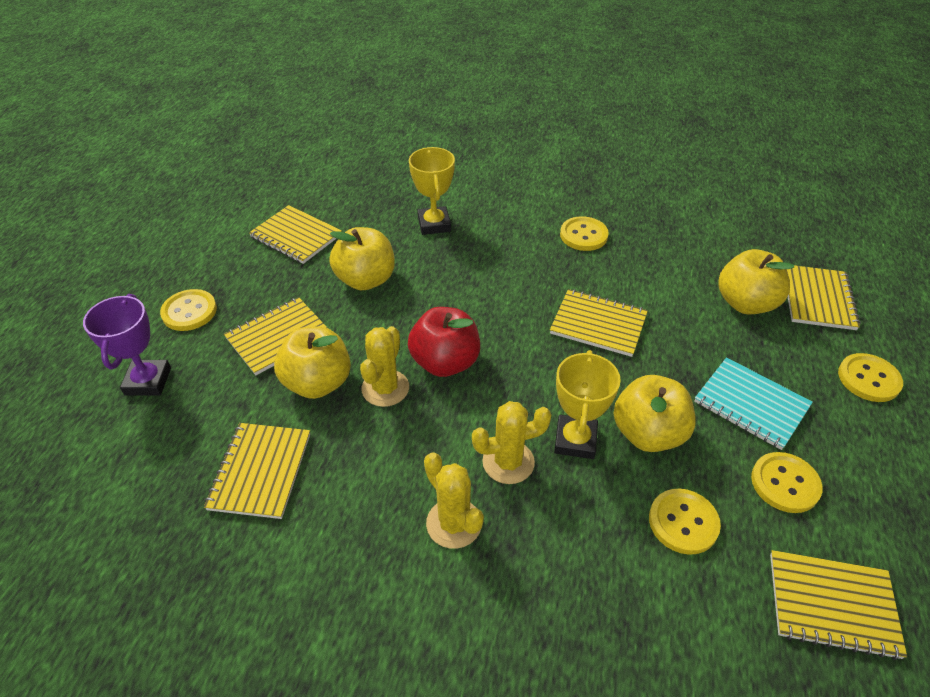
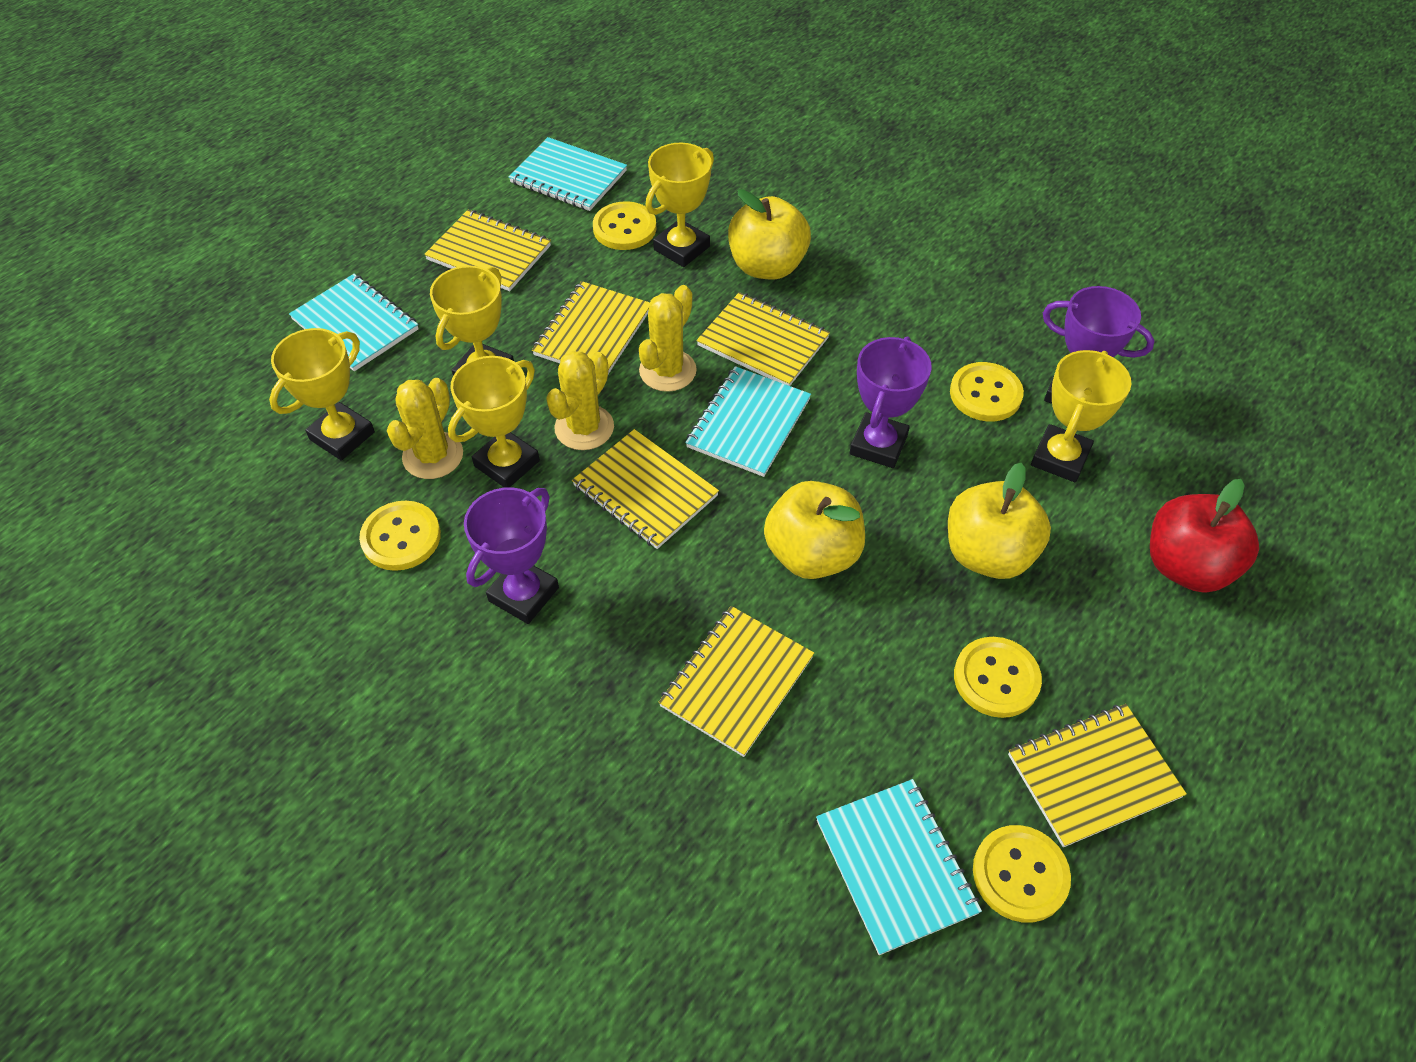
purple trophy: [83,294,171,395] = 1 -> [464,488,559,624] [850,337,932,468] [1043,286,1155,404] = 3
turquoise notebook: [694,357,813,450] = 1 -> [289,274,419,371] [509,137,627,211] [685,366,811,477] [816,779,982,955] = 4
yellow apple: [274,327,351,399] [329,227,395,290] [614,375,696,452] [718,249,794,314] = 4 -> [728,189,811,280] [764,481,865,579] [948,463,1051,579] = 3
yellow trophy: [409,147,455,235] [554,350,621,459] = 2 -> [269,328,375,461] [430,266,514,376] [448,356,540,488] [645,143,714,267] [1031,350,1131,482] = 5

